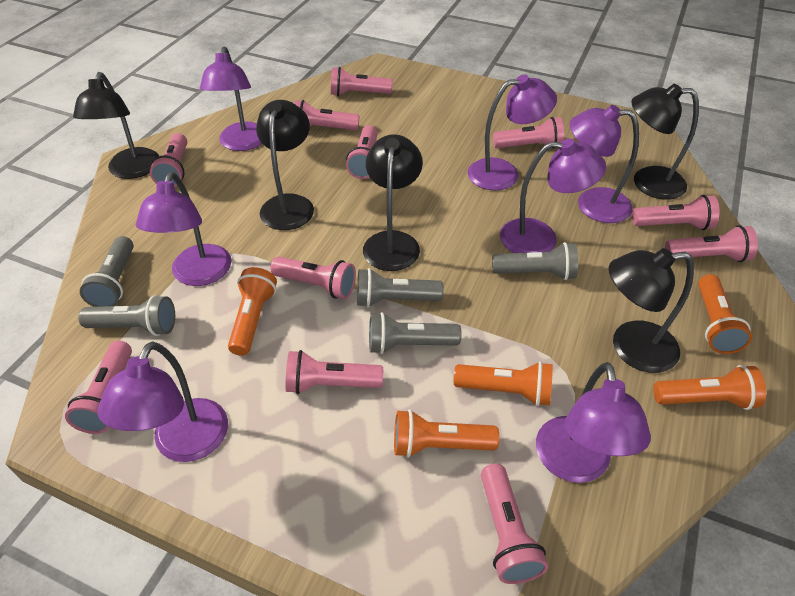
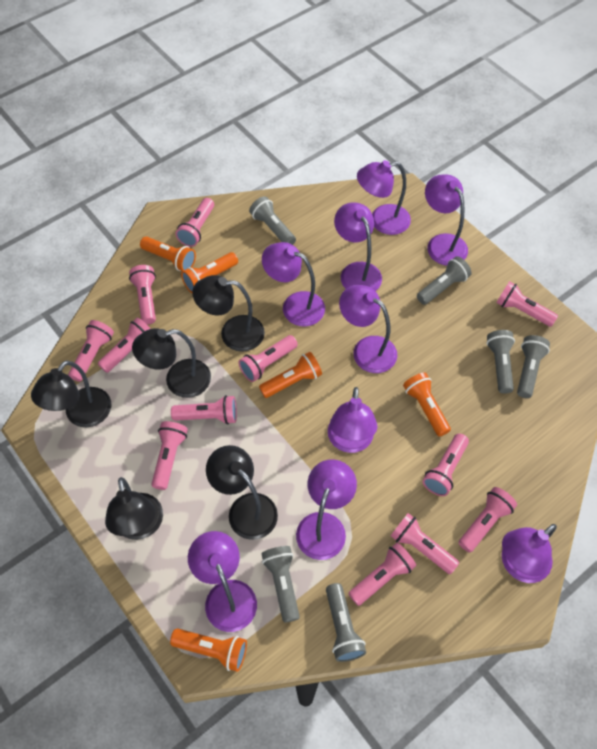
grey flashlight: [78,295,175,336] [80,236,134,307] [357,268,444,308] [369,312,462,354] [492,242,578,280] = 5 -> [249,196,296,245] [261,546,300,623] [326,583,366,662] [417,256,472,305] [486,330,515,394] [517,335,550,398] = 6
pink flashlight: [65,341,132,434] [150,133,187,187] [270,257,356,299] [286,350,383,394] [294,100,359,130] [331,67,393,96] [346,125,378,179] [481,464,548,584] [493,117,564,148] [632,195,719,230] [665,225,758,262] = 11 -> [68,320,114,382] [98,317,151,373] [129,265,156,324] [152,421,188,490] [171,395,237,425] [176,198,214,247] [239,335,298,382] [348,543,416,606] [391,513,459,574] [423,434,469,496] [459,487,517,553] [496,281,558,327] = 12
purple lamp: [97,342,228,462] [136,172,231,286] [200,47,262,151] [468,75,557,190] [500,138,606,253] [536,362,651,483] [570,105,639,223] = 7 -> [188,531,257,632] [262,242,325,326] [296,459,357,560] [328,387,377,453] [334,202,382,291] [339,285,397,373] [357,160,411,235] [425,174,468,266] [502,524,557,583] = 9

